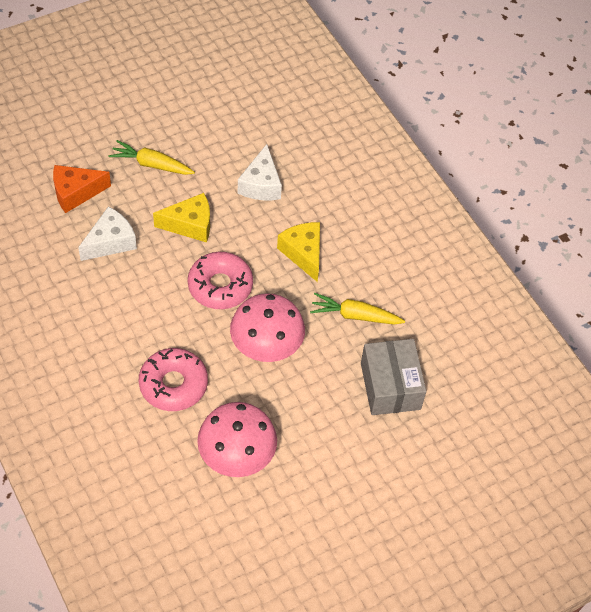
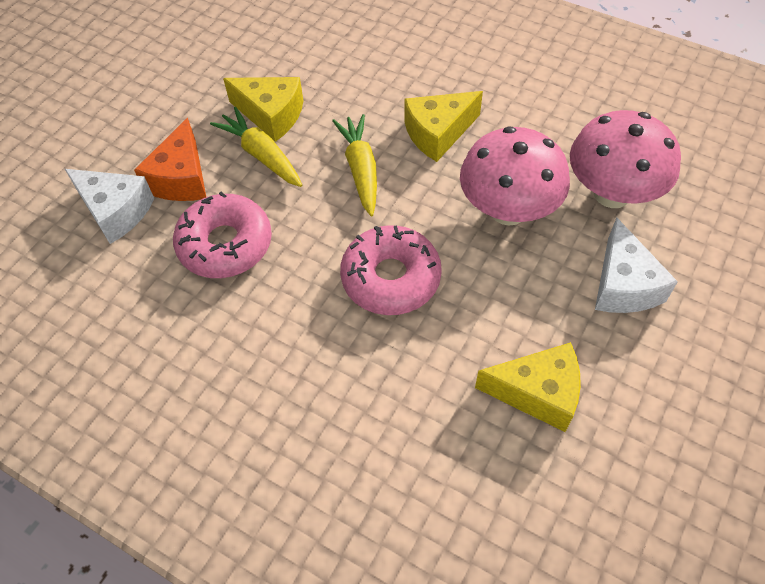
grey box: [361,339,426,415] = 1 -> none = 0
yellow cheese: [153,193,210,243] [277,222,320,282] = 2 -> [223,77,303,142] [404,91,483,162] [475,342,581,432] = 3

